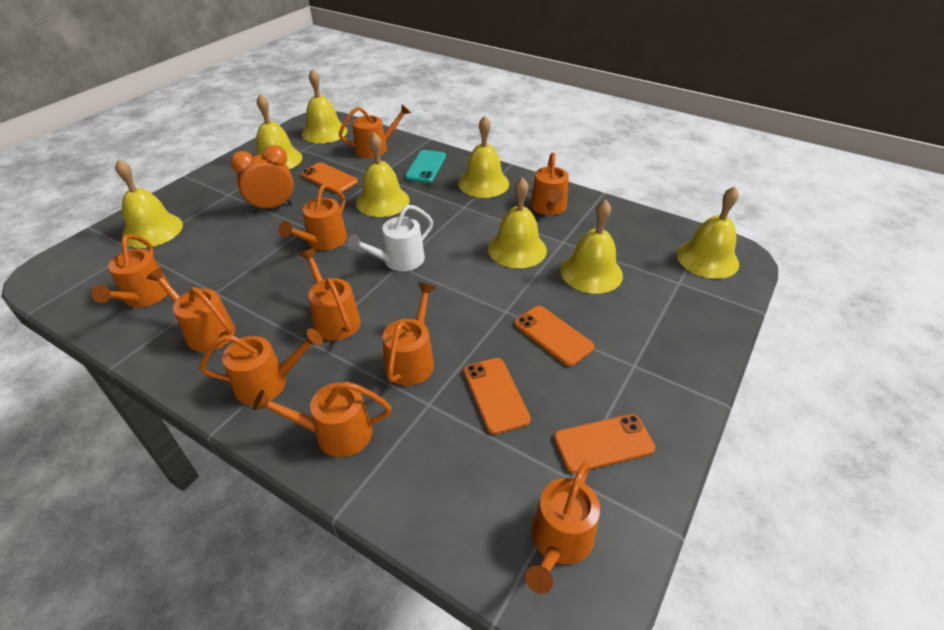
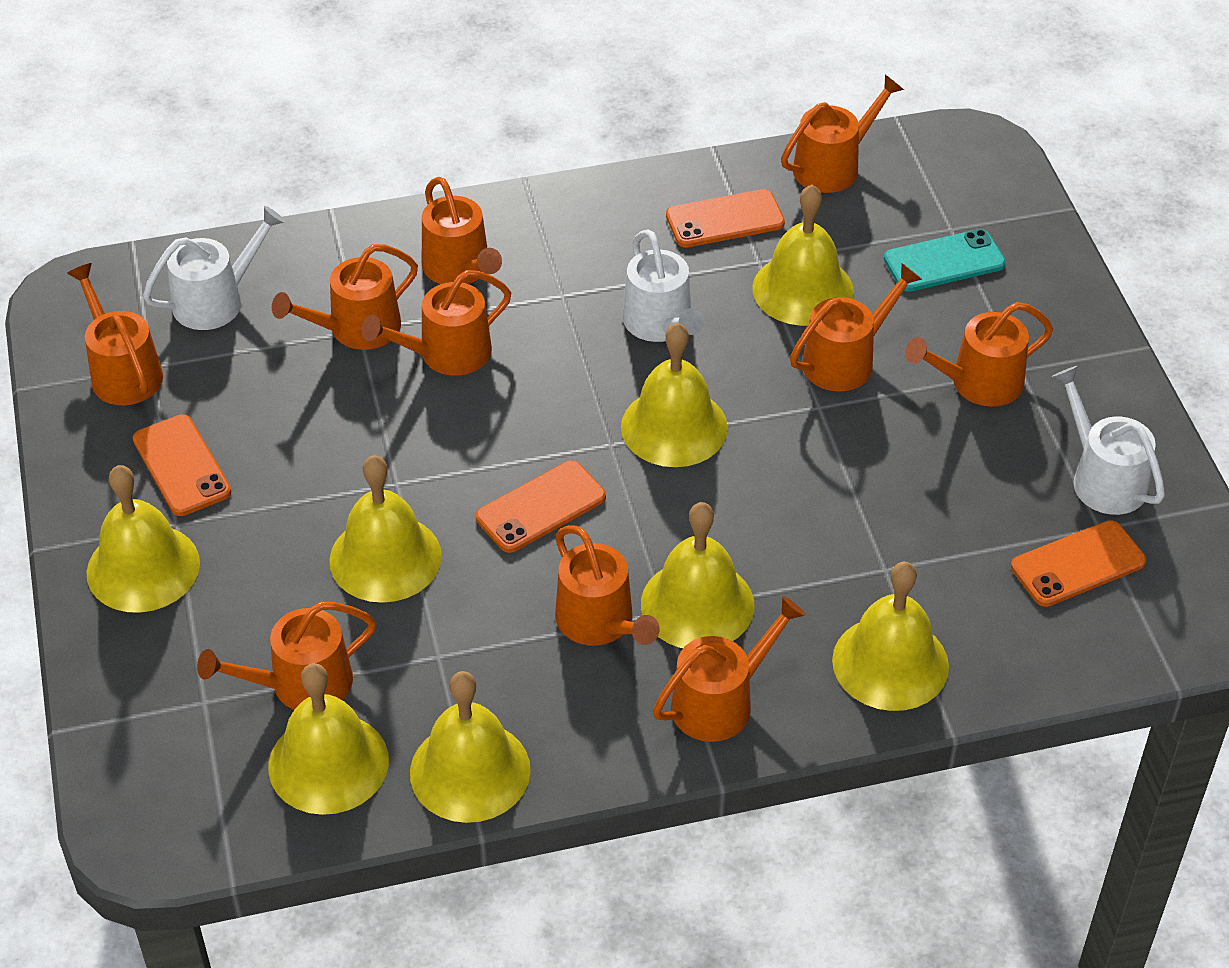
orange clock: [231,145,294,211] = 1 -> none = 0
white watering can: [347,205,433,271] = 1 -> [143,206,285,330] [623,229,705,342] [1052,366,1165,515] = 3

